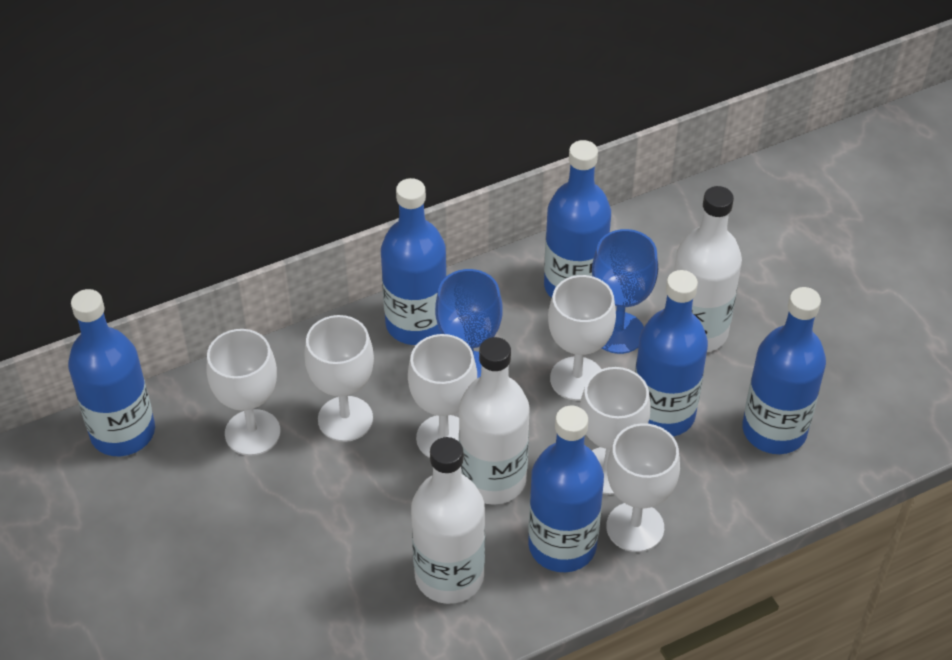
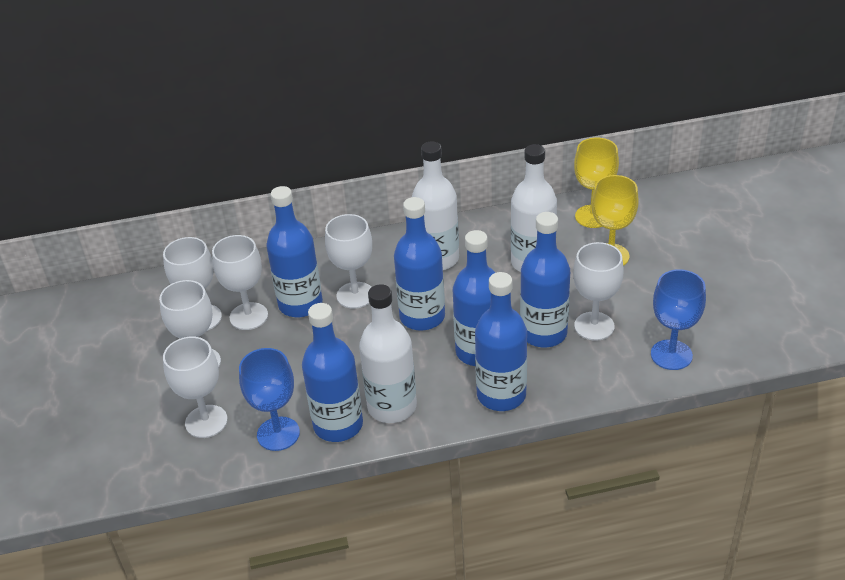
yellow goblet: none = 0 -> [574,138,619,228] [592,175,639,266] = 2

